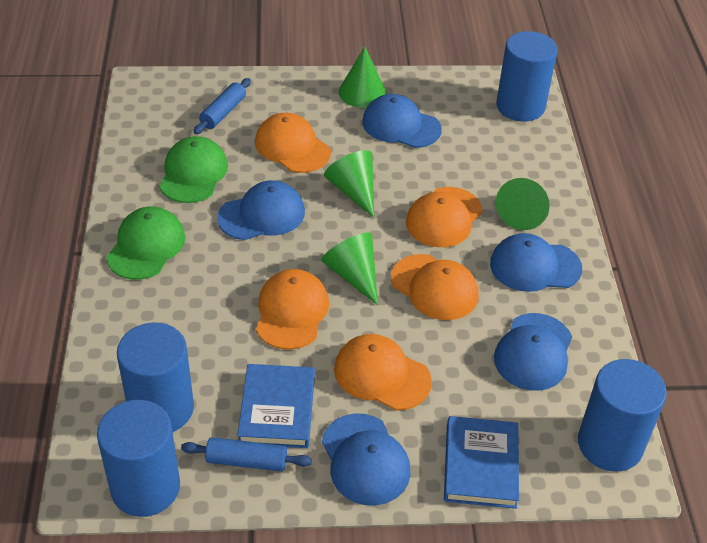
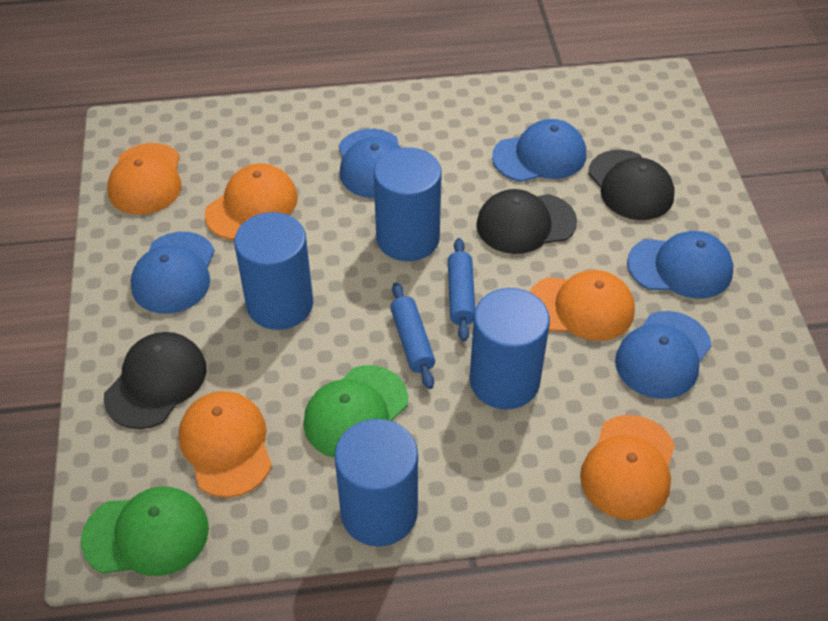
black cap: none = 0 -> [104,332,207,429] [476,189,577,254] [588,150,675,220] = 3
blue book: [237,364,315,448] [444,416,519,509] = 2 -> none = 0
green cone: [321,233,378,305] [324,150,374,218] [339,46,386,108] [496,178,550,230] = 4 -> none = 0

